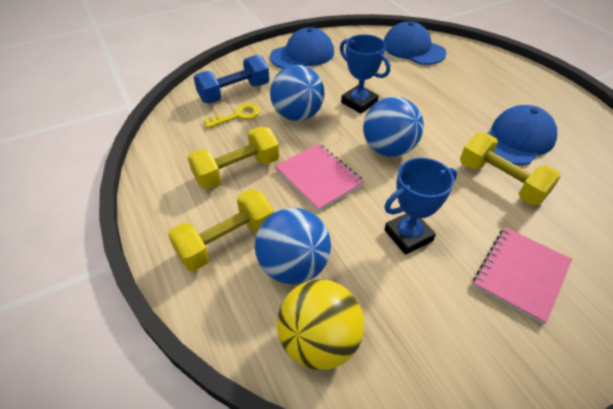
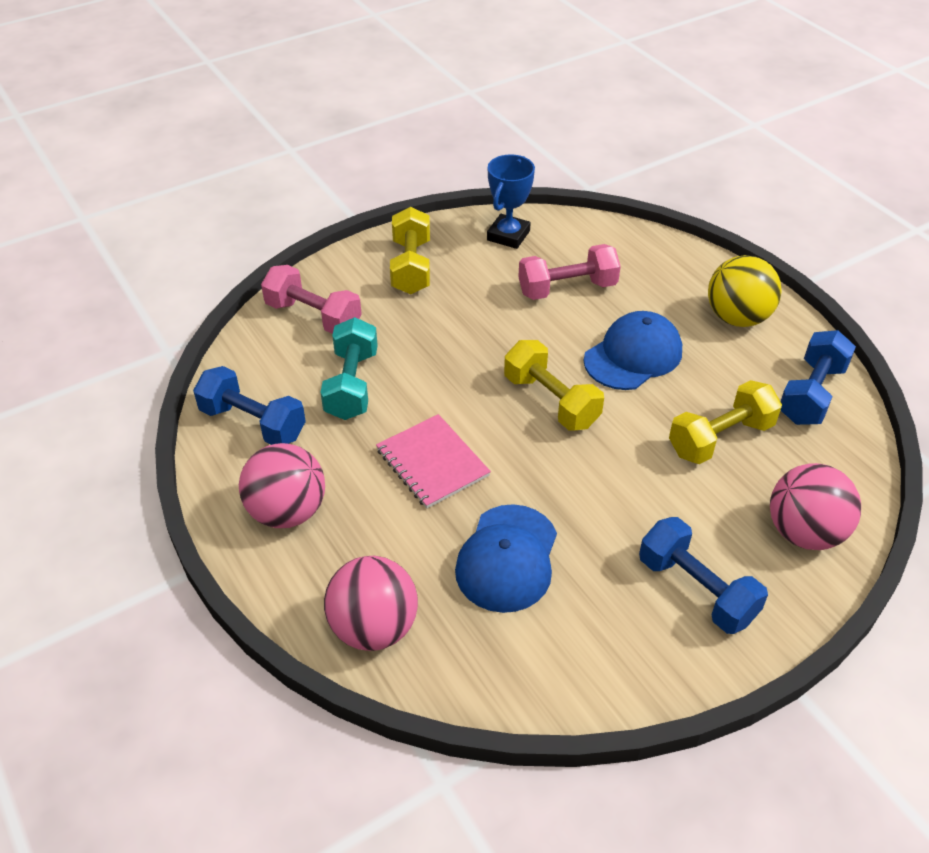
blue ball: [255,208,331,284] [270,65,324,121] [363,97,424,157] = 3 -> none = 0
blue cap: [270,27,334,69] [384,21,447,65] [487,105,557,165] = 3 -> [455,504,557,613] [584,311,682,390] = 2
blue dumbbell: [194,55,269,103] = 1 -> [193,366,306,445] [639,517,768,634] [780,330,856,425] = 3
blue trophy: [340,34,390,114] [384,158,457,255] = 2 -> [487,154,535,249] = 1
pink ball: none = 0 -> [239,443,325,528] [324,556,418,651] [770,463,861,550] = 3
pink dumbbell: none = 0 -> [261,265,362,334] [518,244,621,300] = 2
pink notebook: [275,144,364,211] [473,227,572,325] = 2 -> [376,414,491,509] = 1
turquoise dumbbell: none = 0 -> [320,317,378,420] = 1
yellow key: [204,103,260,128] = 1 -> none = 0

